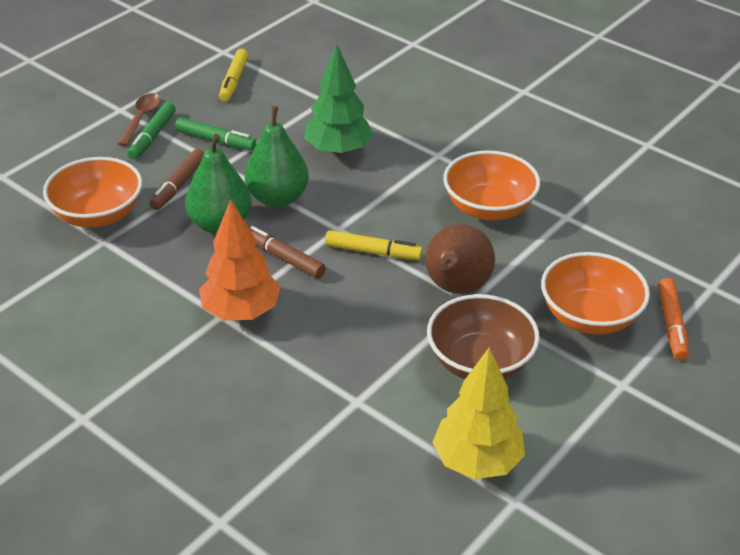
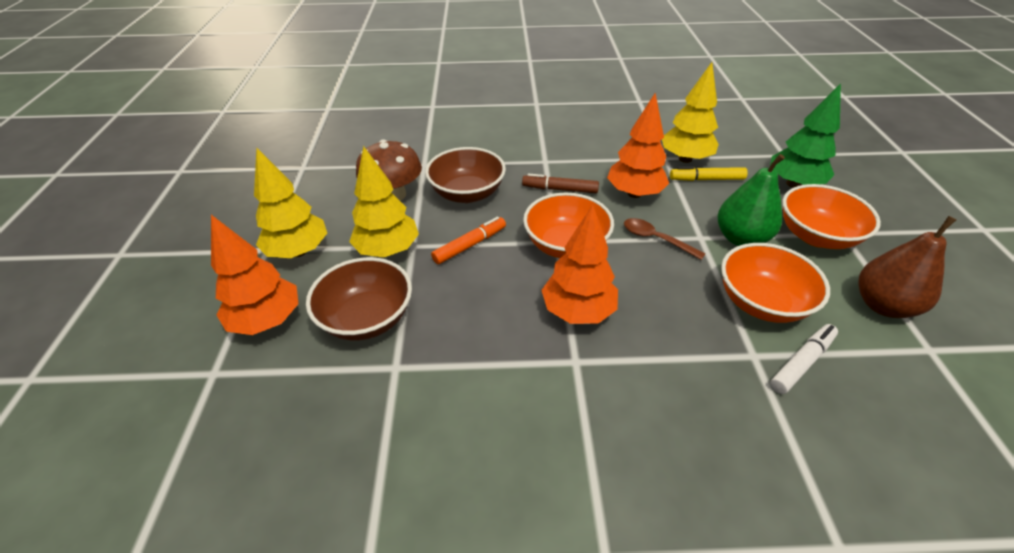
brown bowl: [427,294,540,379] = 1 -> [306,257,412,340] [425,147,506,203] = 2
brown marker: [149,149,204,210] [249,226,326,278] = 2 -> [522,174,599,193] = 1
brown mushroom: none = 0 -> [356,139,422,201] = 1
green marker: [127,102,176,159] [175,117,257,150] = 2 -> none = 0
green pear: [185,134,252,234] [245,106,309,207] = 2 -> [718,154,785,246] = 1
orange tree: [199,199,280,320] = 1 -> [211,215,299,335] [541,205,618,324] [607,93,669,198] = 3
white marker: none = 0 -> [770,324,838,394] = 1
yellow marker: [219,49,249,102] [325,230,423,260] = 2 -> [670,167,748,181] = 1
yellow tree: [432,347,525,479] = 1 -> [254,148,327,258] [349,146,419,257] [662,62,719,163] = 3

